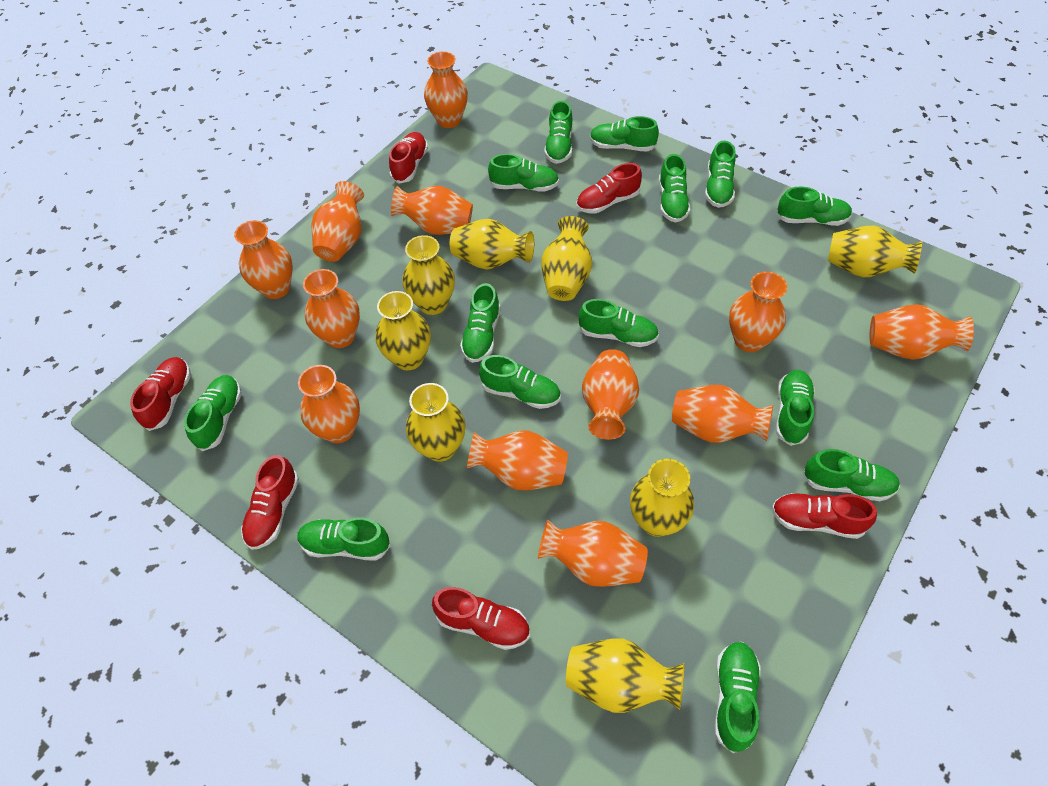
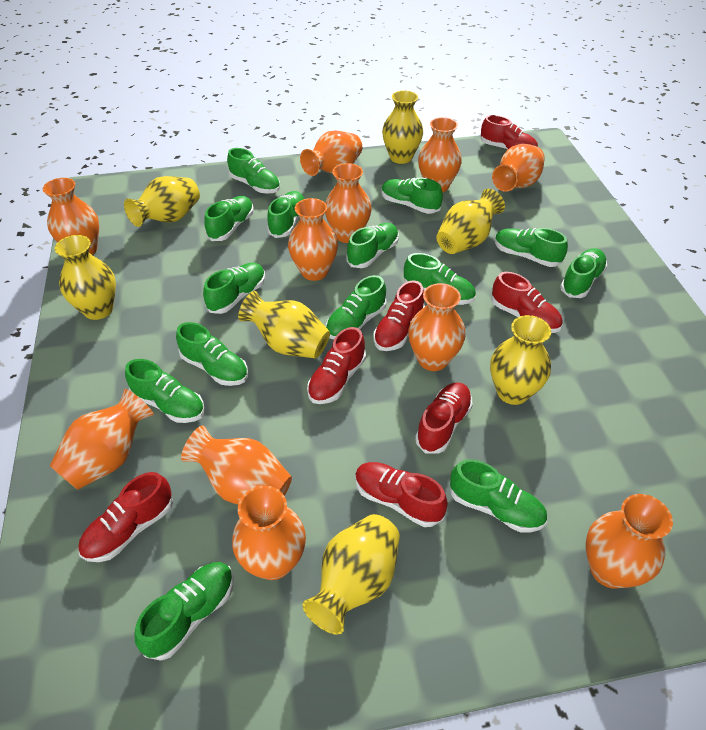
orange vase: [234,220,293,299] [298,365,360,443] [303,269,360,348] [312,181,364,262] [391,186,473,235] [424,52,468,128] [467,431,568,490] [538,519,648,587] [582,349,639,440] [672,385,773,443] [729,272,787,352] [870,304,974,360] = 12 -> [43,178,99,255] [50,389,154,490] [181,425,292,504] [232,486,306,580] [288,198,338,281] [300,130,362,176] [325,163,372,243] [408,283,466,371] [418,117,462,193] [492,144,545,192] [586,494,673,589] = 11
red shoe: [130,357,191,431] [241,455,299,550] [389,132,428,184] [432,587,530,650] [576,163,642,214] [771,493,877,539] = 6 -> [78,472,173,562] [307,327,366,404] [355,462,448,527] [373,280,425,351] [415,382,473,454] [480,115,538,150] [491,272,563,333] = 7
yellow vase: [376,291,431,370] [402,235,455,315] [406,383,466,462] [450,219,534,270] [541,216,592,301] [566,639,685,713] [630,459,694,537] [828,226,922,277] = 8 -> [55,235,116,320] [124,176,200,227] [238,291,330,359] [303,514,400,635] [382,91,423,164] [436,189,505,254] [490,315,551,405] = 7

